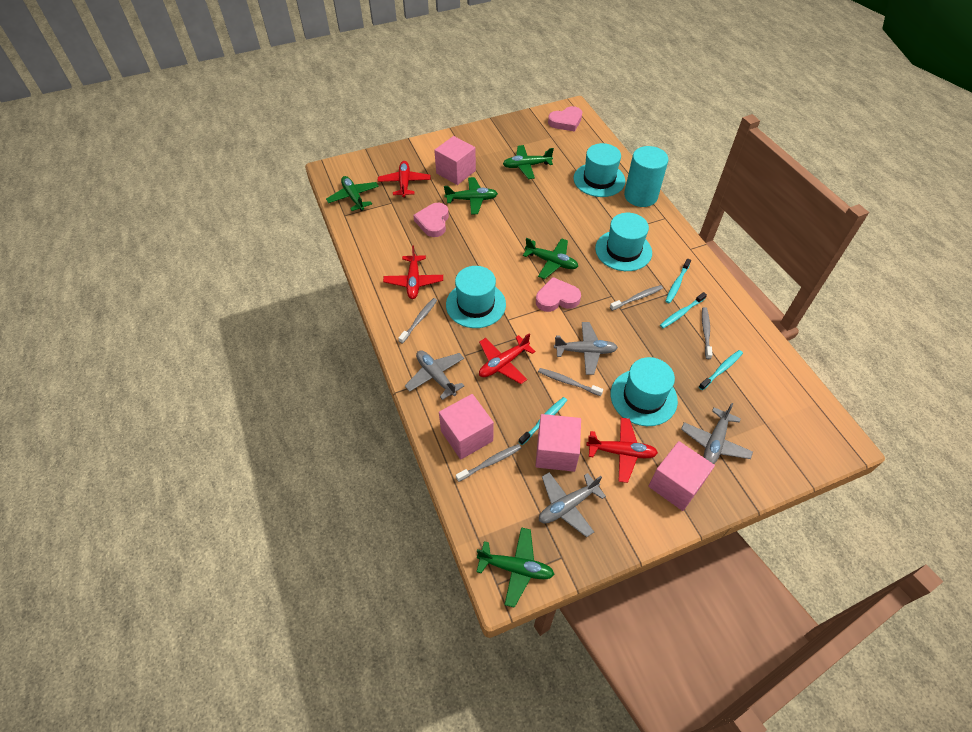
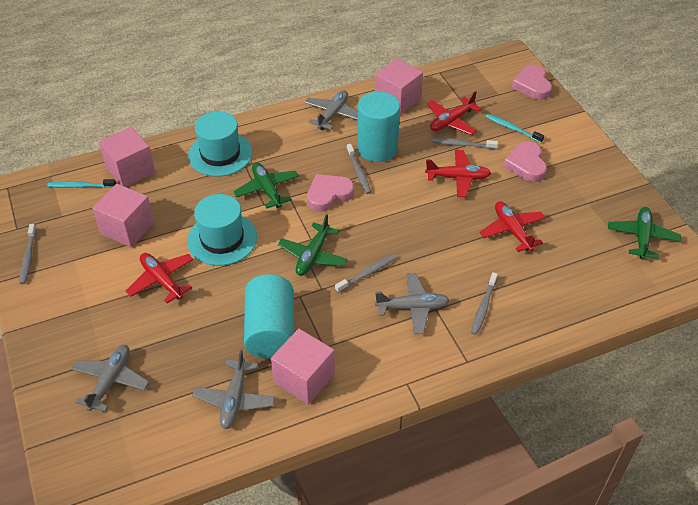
green plane: [326,176,379,211] [444,177,498,215] [477,527,555,608] [503,145,554,179] [523,238,578,279] = 5 -> [233,163,299,209] [278,214,347,276] [608,207,681,260] = 3
turquoise cylinder: [624,146,668,207] = 1 -> [244,274,294,359] [357,91,400,162] = 2
turquoise hat: [446,266,506,328] [573,143,625,197] [595,213,652,271] [610,357,678,426] = 4 -> [187,194,257,266] [188,111,252,177] = 2
turquoise toothbrush: [519,397,567,445] [660,292,707,328] [665,259,691,304] [699,350,743,390] = 4 -> [47,179,116,188] [486,114,544,143] = 2

